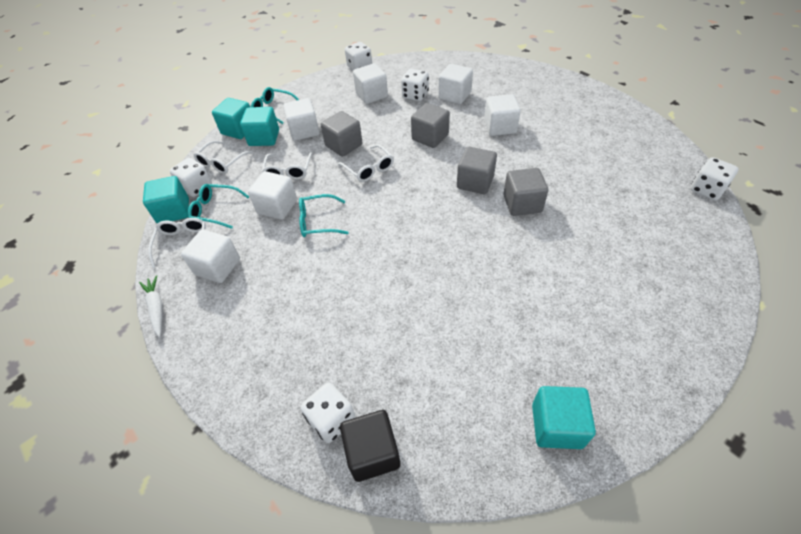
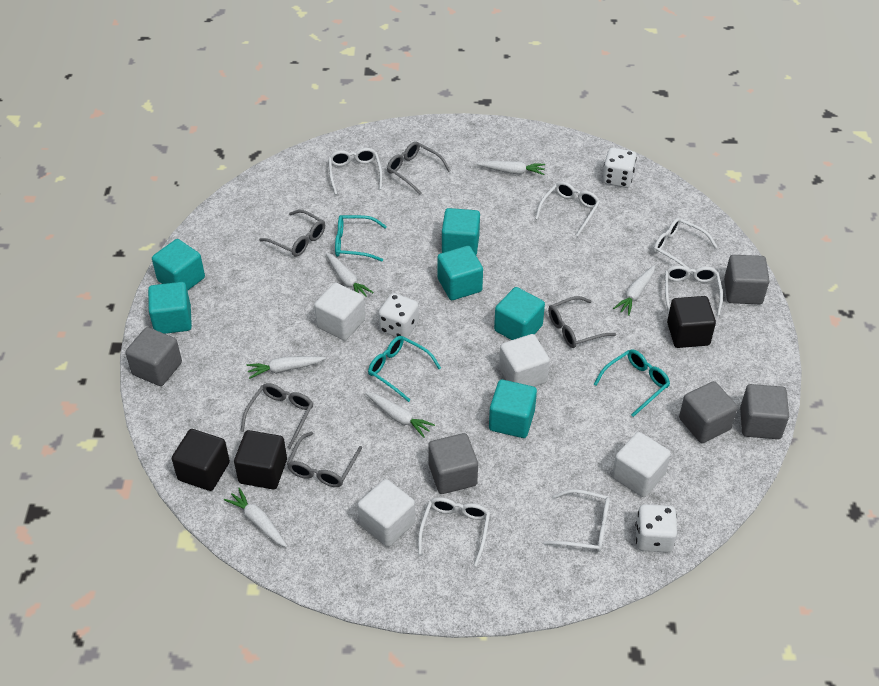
black cube: [340,410,400,482] = 1 -> [172,429,230,491] [234,430,287,489] [667,296,716,348] = 3
grey cube: [321,111,363,157] [411,103,450,148] [457,147,497,194] [503,168,548,216] = 4 -> [125,327,182,386] [428,433,478,494] [679,381,738,443] [724,255,770,304] [740,384,789,439] = 5
grey glasses: none = 0 -> [240,383,313,449] [259,210,325,257] [287,432,362,487] [387,142,451,195] [548,296,616,348] = 5
turquoise cube: [143,176,189,224] [212,98,250,139] [240,107,279,146] [532,386,596,449] = 4 -> [148,282,192,334] [152,239,205,291] [437,246,483,300] [442,208,480,255] [489,380,537,438] [494,287,545,340] = 6
white carrot: [139,275,163,337] = 1 -> [224,488,287,547] [246,356,326,379] [325,252,374,297] [365,392,435,438] [477,161,545,175] [613,265,655,316] = 6
white cube: [181,229,240,283] [248,171,297,220] [283,98,319,141] [353,63,388,104] [438,64,473,104] [484,94,521,136] = 6 -> [314,283,365,341] [358,479,415,547] [499,334,550,387] [612,432,671,497] = 4
white dice: [170,158,212,197] [300,382,356,443] [345,42,372,70] [401,69,429,101] [690,157,738,200] = 5 -> [378,293,419,338] [602,148,637,188] [635,504,677,552] = 3
white glasses: [148,218,206,268] [193,141,253,174] [262,152,312,180] [338,144,394,182] = 4 -> [328,148,382,195] [418,497,490,566] [535,182,600,236] [544,489,610,552] [653,218,717,276] [665,266,723,316] = 6

